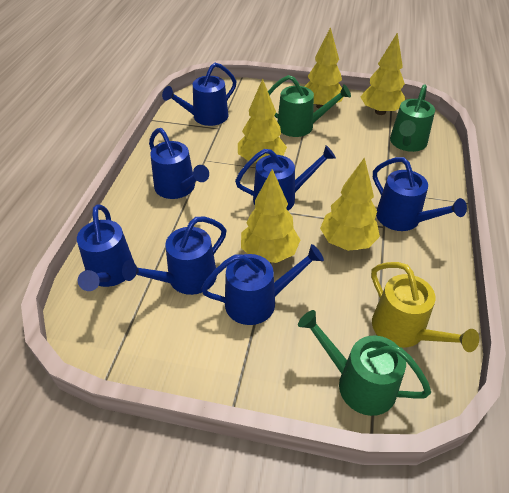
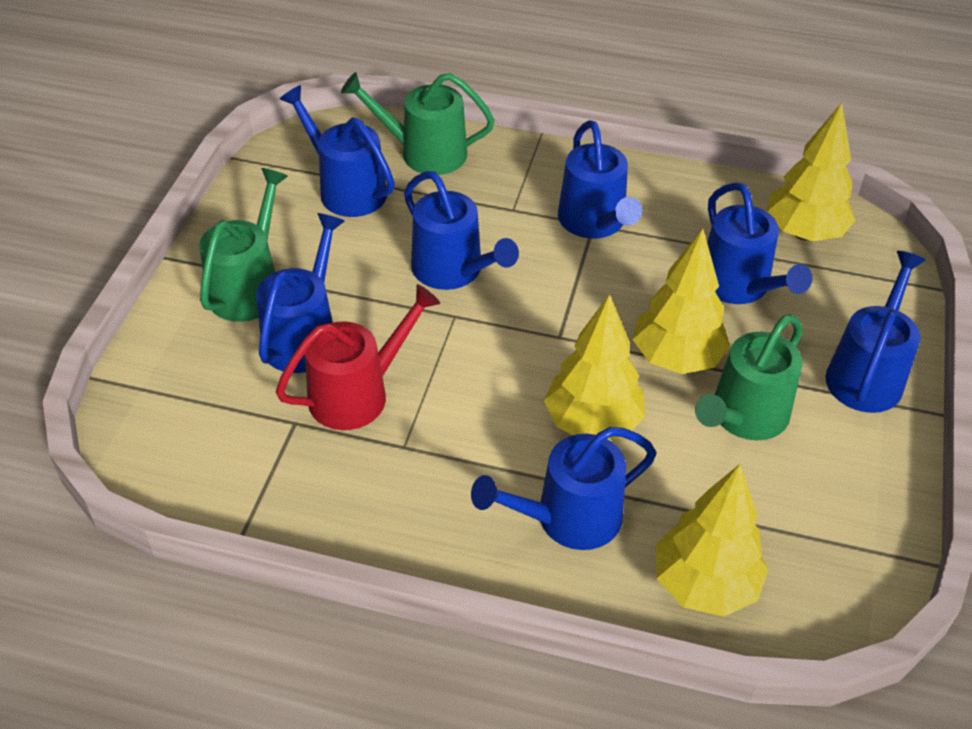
red watering can: none = 0 -> [276,284,440,430] = 1
yellow tree: [238,79,287,163] [241,169,300,263] [304,27,344,109] [320,157,380,251] [361,33,405,115] = 5 -> [544,294,645,440] [632,229,730,374] [656,464,769,617] [767,103,856,241] = 4
yellow watering can: [371,262,479,352] = 1 -> none = 0

